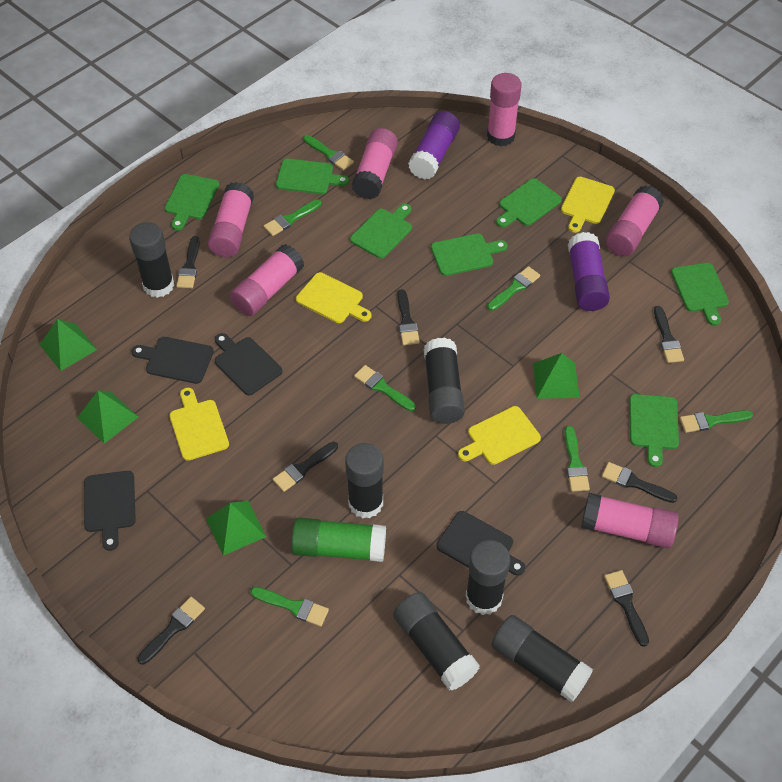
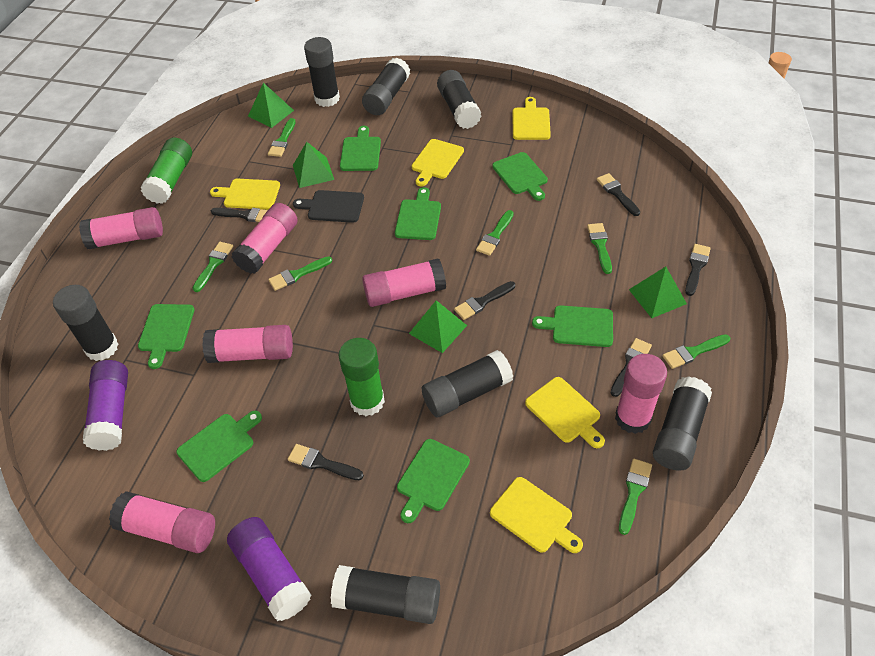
black brush: [138,597,205,664] [176,236,200,288] [273,442,338,492] [397,289,420,345] [602,462,677,503] [604,570,649,647] [654,306,684,363] = 7 -> [211,208,268,222] [288,444,364,480] [454,281,515,320] [597,173,640,216] [611,338,652,397] [685,244,711,296] = 6
black cutting board: [84,471,136,551] [131,337,214,384] [215,333,282,395] [436,511,525,576] = 4 -> [293,190,364,223] = 1
black glue stick: [129,222,174,298] [345,443,384,518] [393,592,480,691] [424,338,465,424] [466,540,511,615] [491,615,593,702] = 6 -> [53,285,119,361] [304,37,340,107] [331,565,440,624] [362,57,410,115] [422,350,513,417] [437,70,482,129] [653,376,712,471] = 7
green glue stick: [291,518,386,562] = 1 -> [141,138,192,204] [339,338,385,416] = 2
yellow cutting board: [170,388,229,461] [296,272,371,323] [458,406,541,465] [561,177,615,233] = 4 -> [210,179,280,210] [412,139,464,187] [490,477,583,553] [512,97,551,140] [525,377,605,448] = 5

